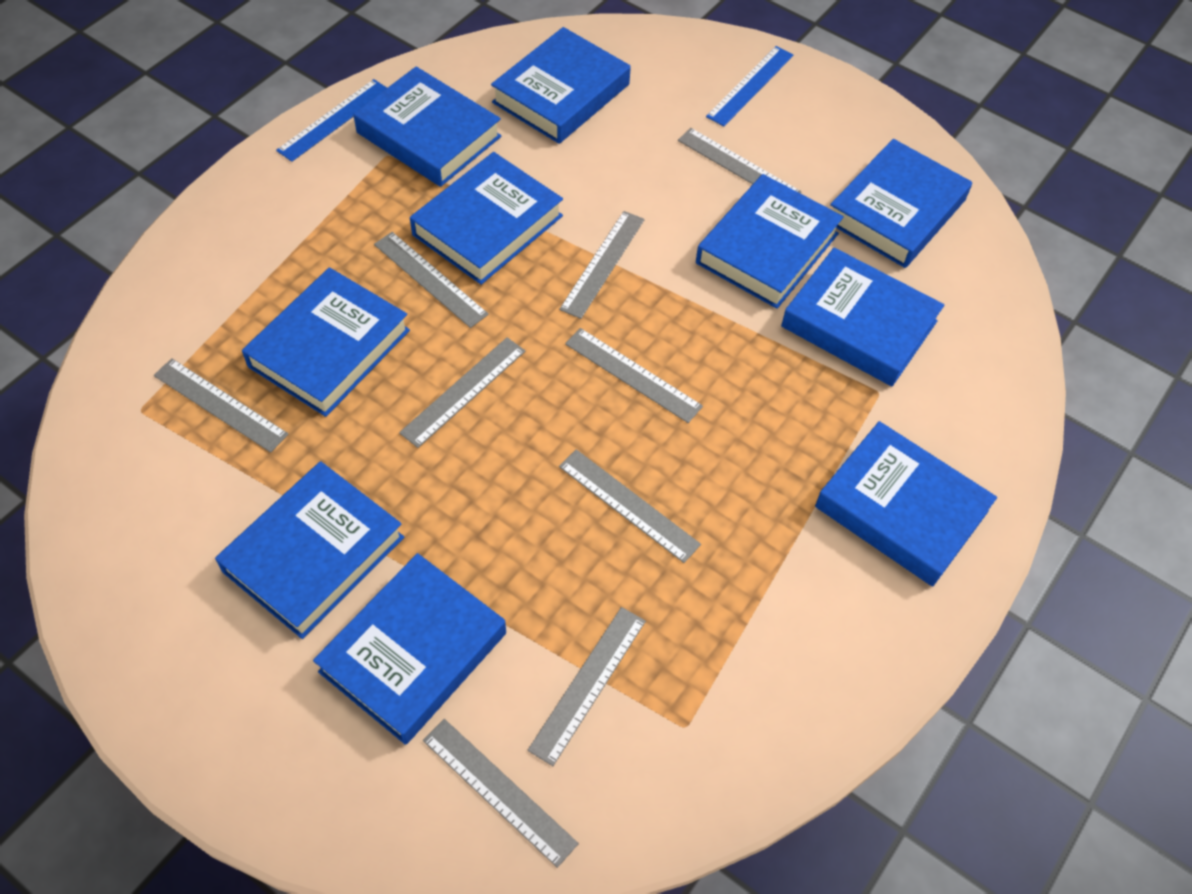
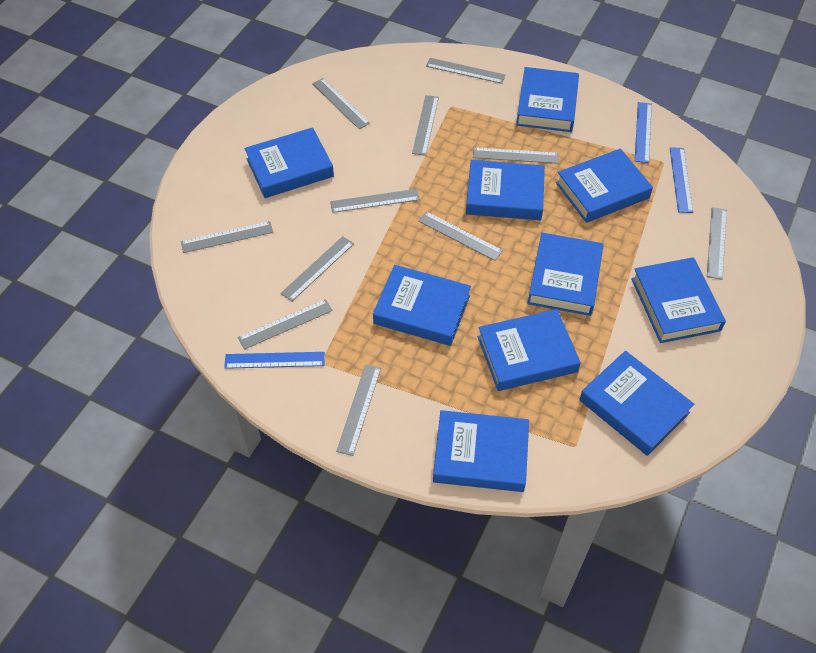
blue ruler: [276,79,387,162] [706,46,794,126] = 2 -> [224,352,325,369] [635,102,652,163] [670,147,693,213] = 3
grey ruler: [154,358,289,452] [374,232,489,328] [399,337,525,448] [423,719,579,868] [527,607,646,766] [559,211,645,319] [559,449,701,563] [565,328,703,423] [678,128,802,194] = 9 -> [181,221,273,253] [238,299,333,350] [280,236,354,302] [312,78,370,129] [330,189,420,213] [336,364,381,456] [412,95,439,156] [418,211,503,261] [426,58,506,84] [473,147,559,164] [707,207,727,280] = 11

